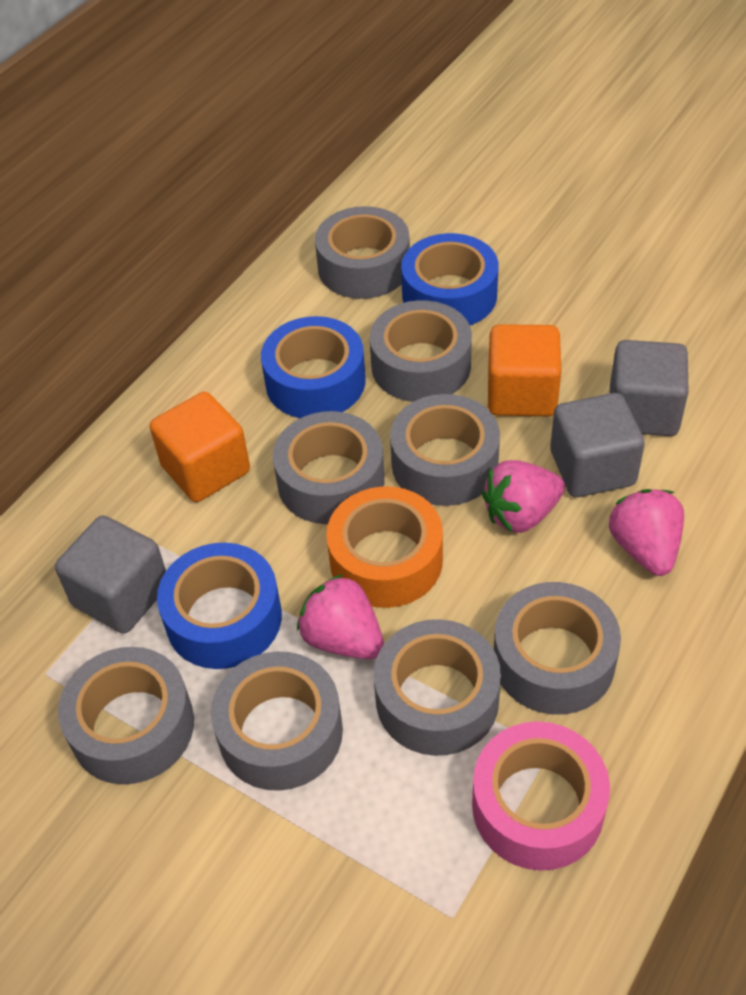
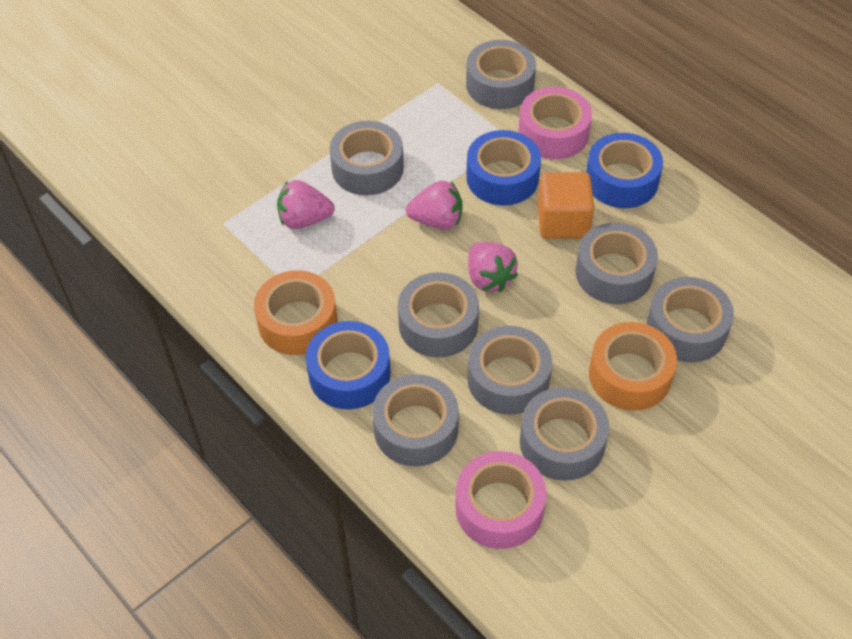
grey cube: [55,515,166,634] [550,393,645,497] [610,340,688,436] = 3 -> none = 0
orange cube: [150,392,250,502] [488,324,561,416] = 2 -> [537,172,594,239] = 1
orange tape: [326,486,443,608] = 1 -> [254,270,337,355] [589,322,677,411] = 2
pink tape: [472,722,610,871] = 1 -> [455,451,547,549] [518,87,592,159] = 2

